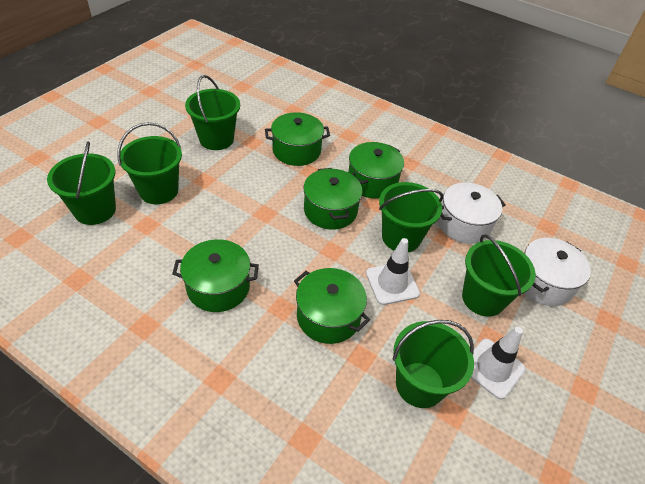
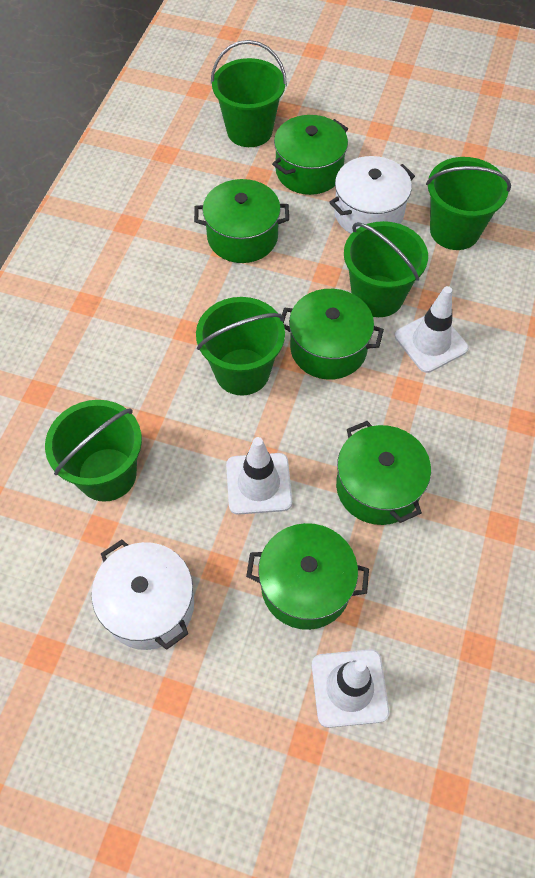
green bucket: [47,142,116,225] [117,122,182,204] [185,75,240,150] [379,182,443,252] [393,320,474,408] [462,234,536,317] = 6 -> [45,400,142,502] [196,297,285,395] [211,40,287,147] [344,221,428,317] [426,157,511,250] = 5
white traffic cone: [366,238,420,305] [471,327,526,400] = 2 -> [226,437,292,515] [312,649,389,728] [395,286,469,373] = 3

